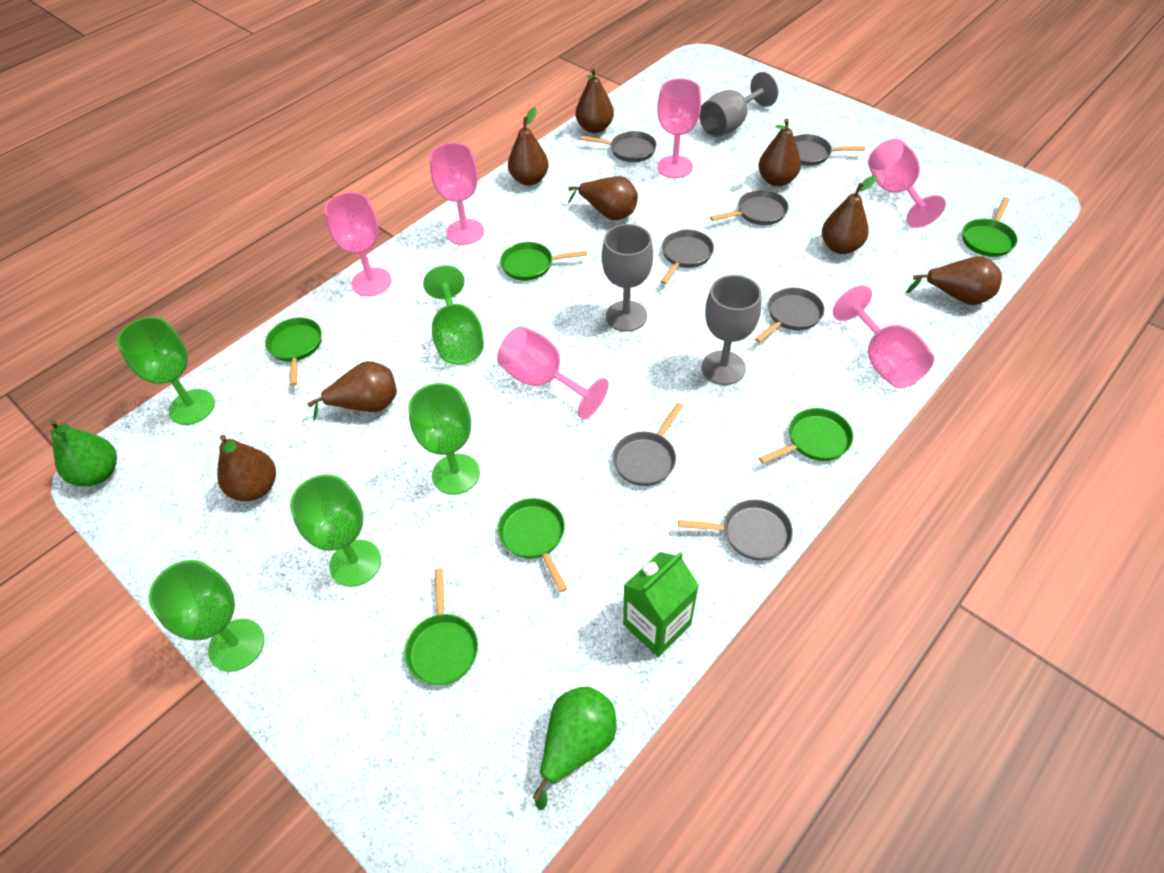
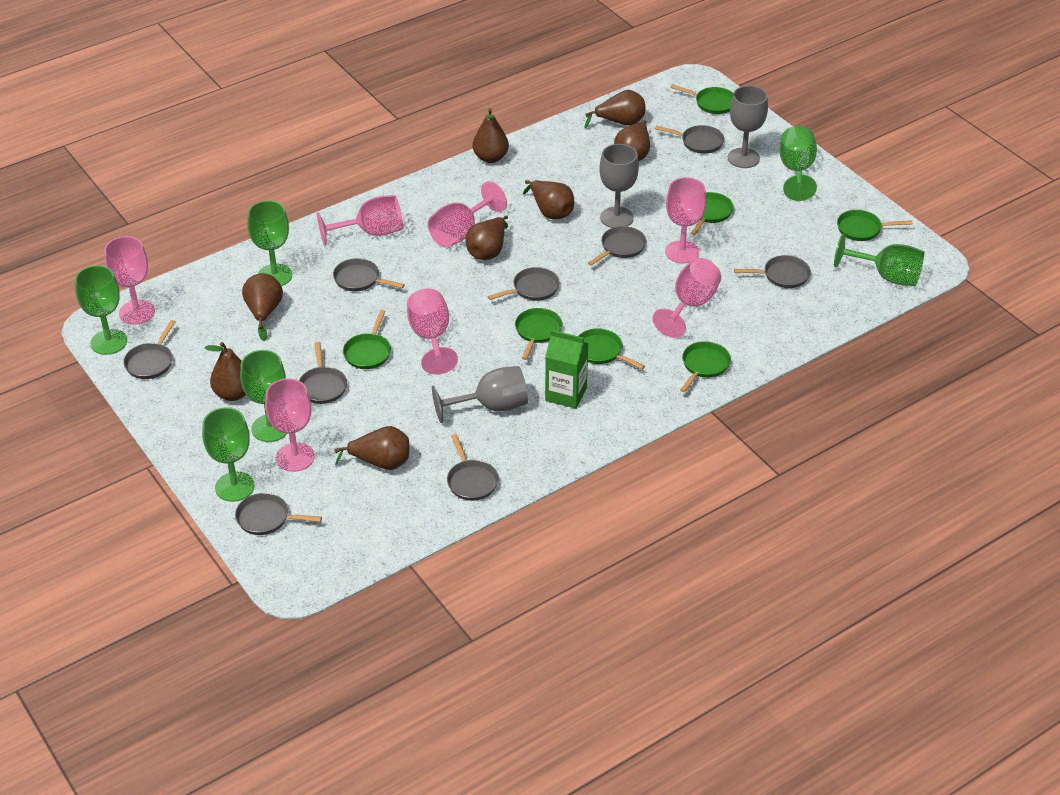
green goblet: [117,317,215,425] [149,560,265,672] [290,474,381,587] [408,383,480,495] [423,265,484,365] = 5 -> [75,265,127,355] [202,407,255,502] [240,350,287,442] [247,200,292,286] [779,126,817,201] [834,234,924,286] = 6
green pan: [265,318,322,386] [404,568,478,685] [498,498,567,592] [500,242,587,281] [759,408,853,464] [963,197,1018,257] = 6 -> [343,310,391,369] [515,308,562,360] [579,328,645,369] [670,84,733,114] [680,341,731,392] [691,192,734,235] [837,210,913,241] = 7
green pear: [49,419,117,486] [533,687,617,810] = 2 -> none = 0
grey pan: [580,131,657,162] [612,403,683,486] [660,230,714,284] [678,500,793,561] [710,190,789,225] [755,287,825,343] [793,134,865,166] = 7 -> [123,320,176,379] [235,493,322,535] [299,342,347,404] [333,258,405,291] [447,434,499,501] [488,267,560,301] [588,226,646,266] [655,125,724,154] [734,255,811,288] = 9
pink goblet: [324,192,392,296] [430,143,484,245] [497,326,609,419] [657,78,701,178] [833,285,935,388] [868,139,946,228] = 6 -> [104,236,155,325] [265,378,315,472] [317,195,403,246] [407,288,458,375] [428,181,507,247] [653,258,721,338] [665,177,706,264] = 7

